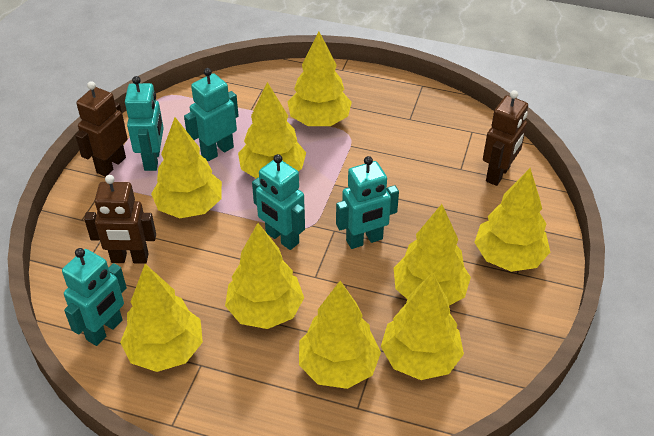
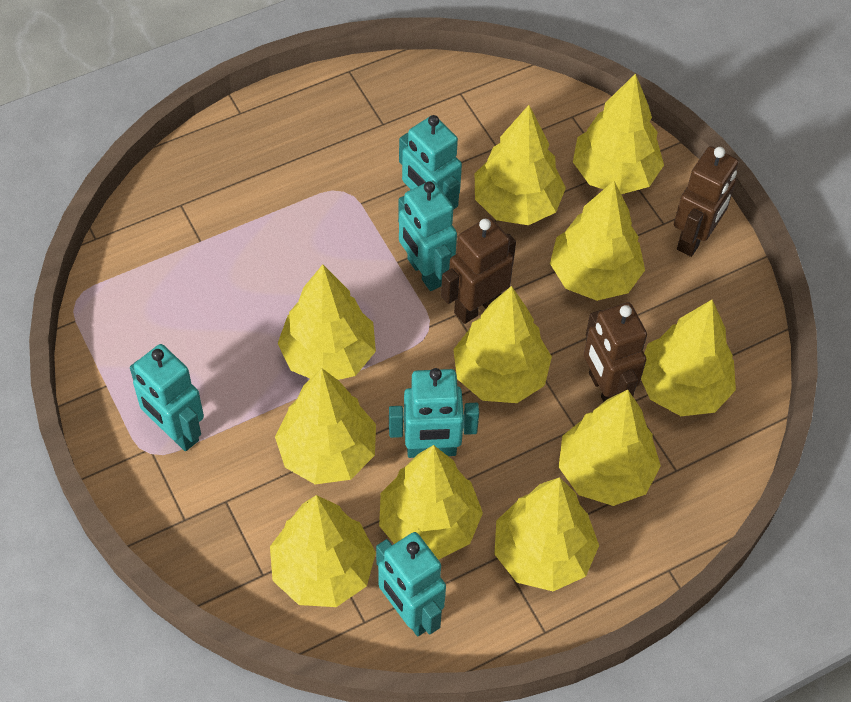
yellow tree: [120,264,203,372] [151,117,222,218] [225,223,304,329] [238,82,306,178] [288,31,352,126] [299,281,381,389] [381,272,464,380] [394,204,471,306] [474,168,550,272] = 9 -> [270,495,376,607] [275,368,376,484] [277,264,376,380] [379,445,483,560] [453,286,552,403] [475,105,566,225] [494,477,599,591] [550,181,645,301] [559,390,661,506] [573,73,664,194] [641,300,736,416] = 11

